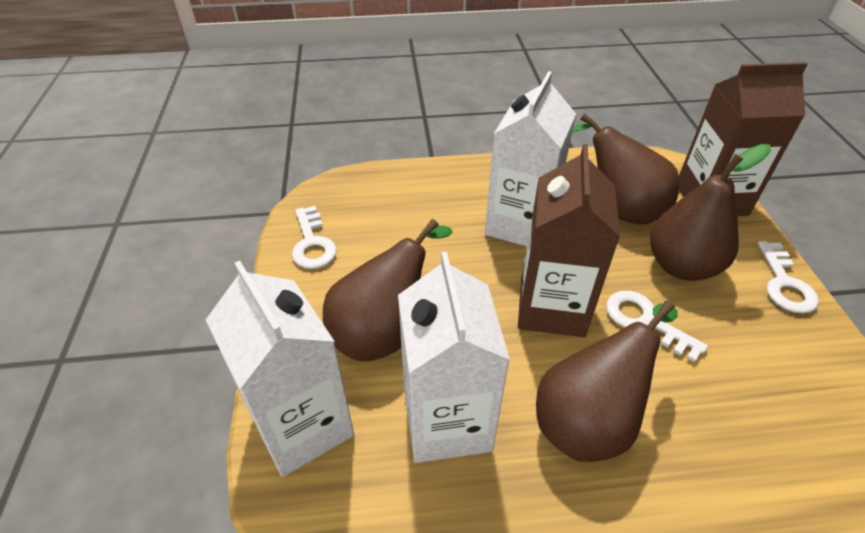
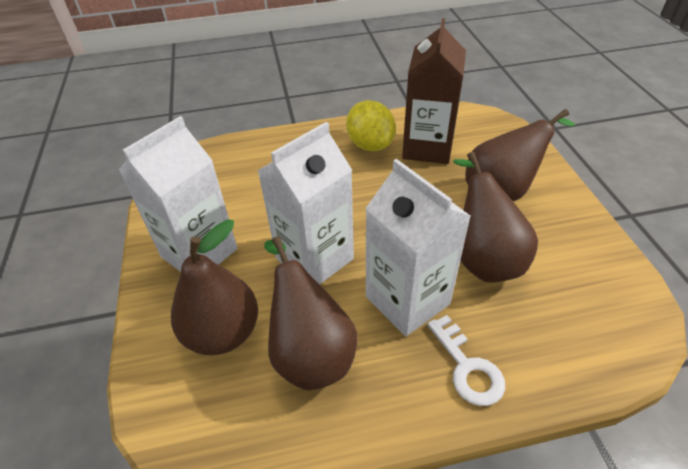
brown carton: [518,144,620,337] [679,62,808,216] = 2 -> [402,18,466,164] = 1
white key: [292,206,337,269] [606,291,708,362] [757,241,819,314] = 3 -> [427,315,505,406] = 1
yellow lemon: none = 0 -> [346,100,396,152] = 1

